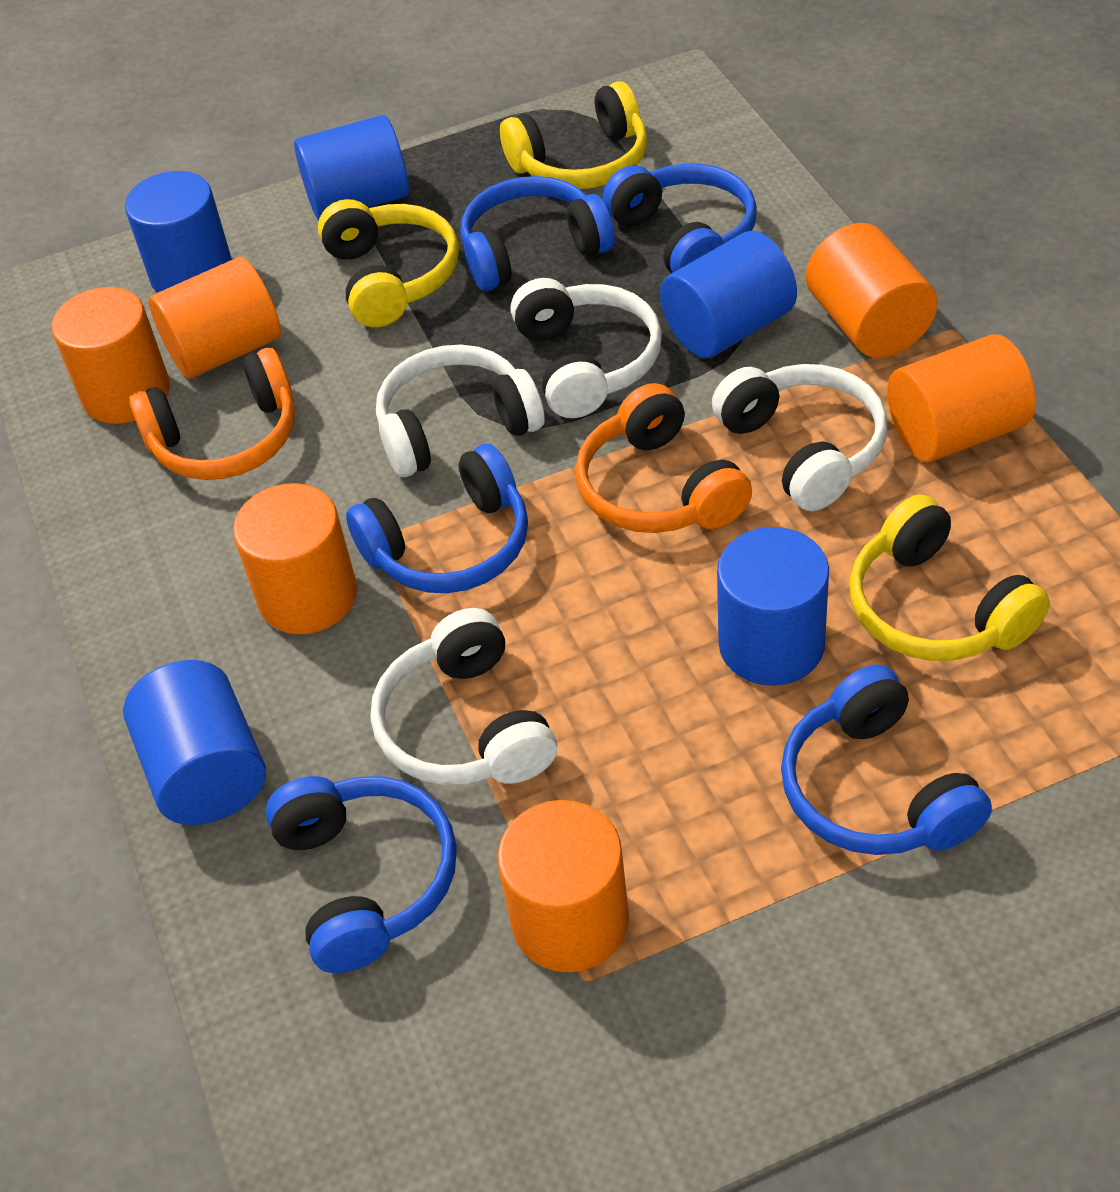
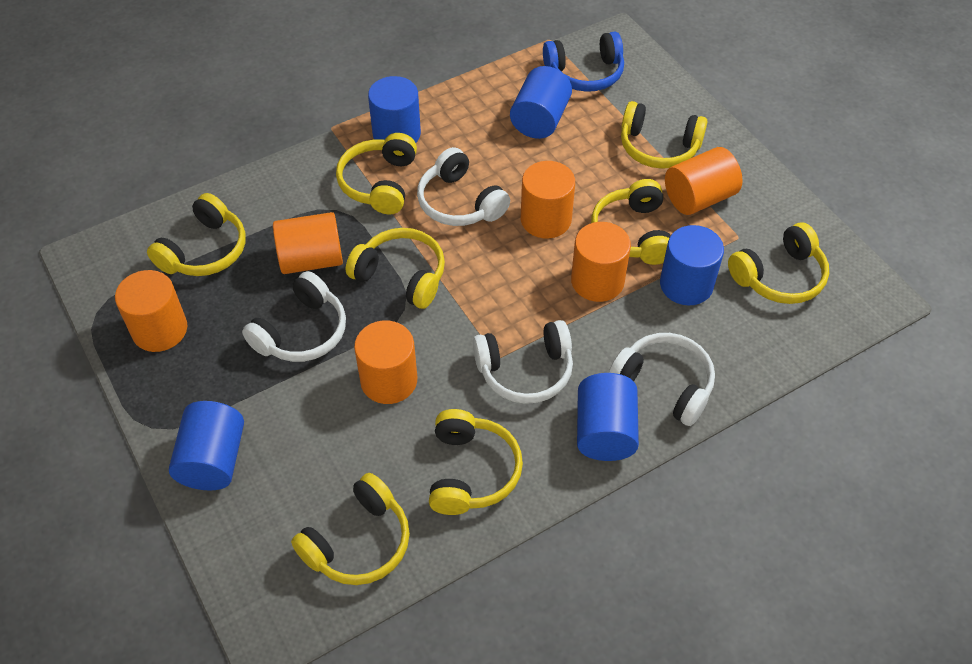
blue headphones: [266,776,457,973] [346,444,528,593] [460,176,615,291] [602,164,757,274] [781,664,992,855] = 5 -> [543,32,624,92] = 1
orange headphones: [129,348,295,480] [575,383,752,533] = 2 -> none = 0
yellow headphones: [318,199,459,327] [500,81,647,189] [849,494,1050,661] = 3 -> [147,193,246,276] [291,473,410,585] [336,133,417,214] [346,228,445,309] [429,409,523,515] [591,179,671,265] [621,101,707,169] [728,222,829,304] = 8

